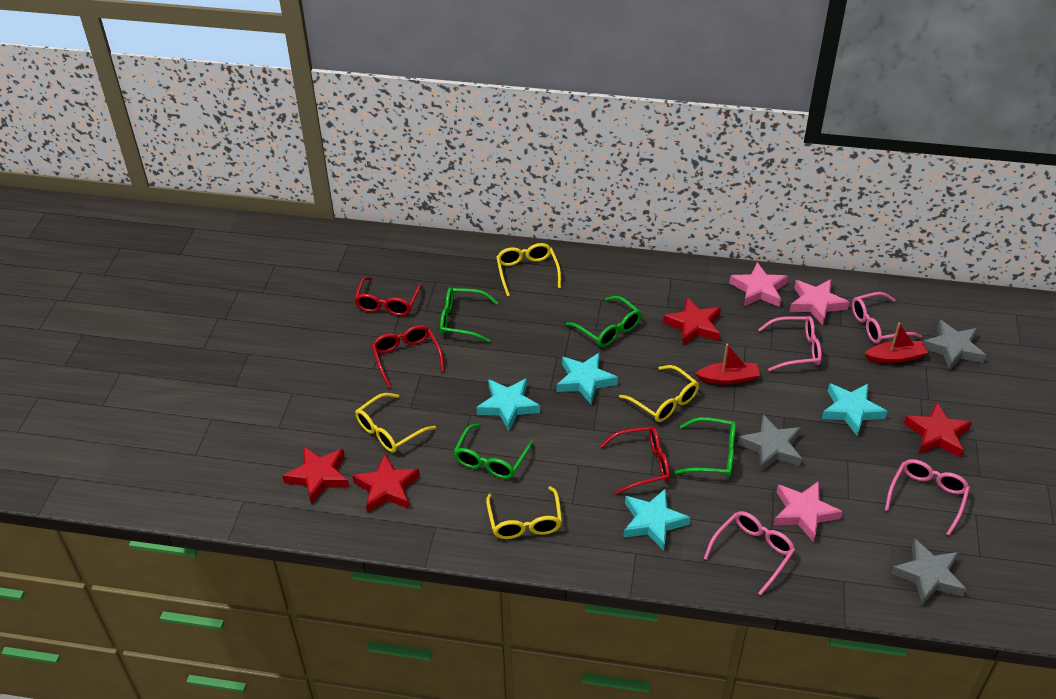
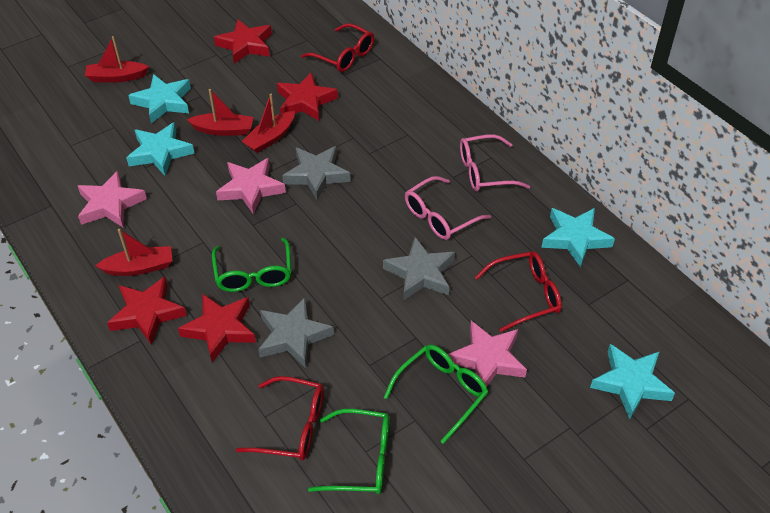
green glasses: [440,287,498,343] [454,424,534,479] [566,296,641,347] [674,417,736,477] = 4 -> [212,238,291,292] [308,409,389,494] [384,345,488,444] = 3
pink glasses: [704,511,795,595] [758,316,822,371] [852,292,922,344] [885,459,970,536] = 4 -> [405,176,491,240] [460,134,530,192] = 2
red boat: [695,344,760,385] [864,323,928,364] = 2 -> [85,36,149,83] [95,229,172,276] [187,89,254,136] [241,94,295,153] = 4
yellow glasses: [355,393,436,452] [486,486,562,539] [496,243,561,297] [619,365,699,422] = 4 -> none = 0

